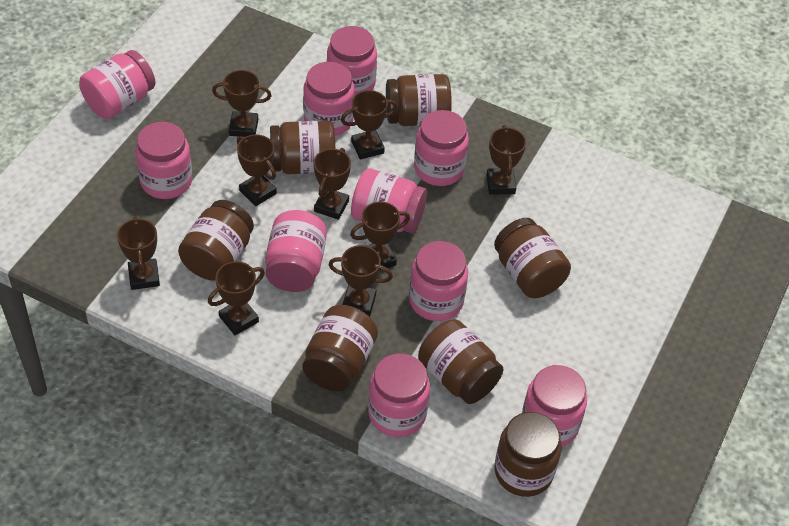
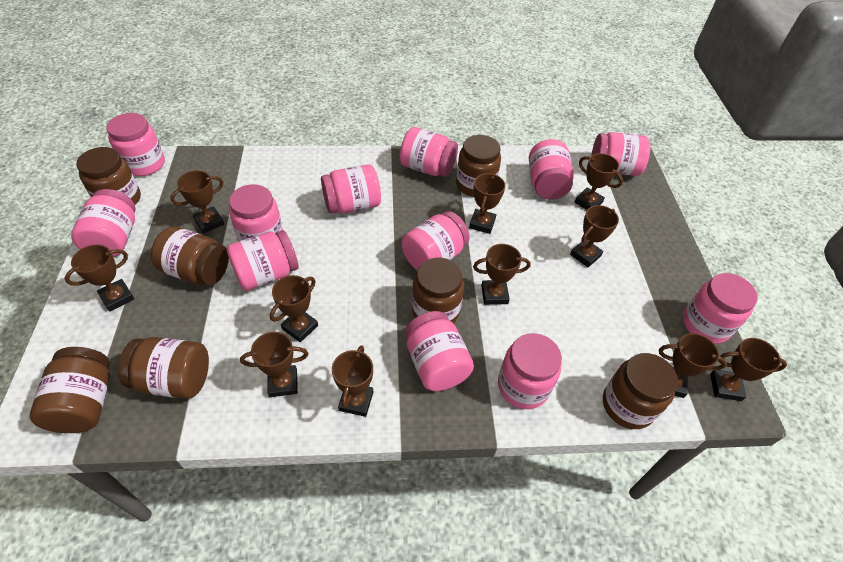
brown trophy: [117,216,160,290] [208,261,265,335] [212,70,272,137] [237,134,277,206] [313,148,351,220] [329,245,393,317] [341,90,397,159] [350,201,410,270] [486,125,526,195] = 9 -> [64,244,134,312] [170,170,224,233] [240,332,308,397] [270,275,318,342] [332,345,373,417] [469,173,506,234] [473,244,531,305] [570,205,619,267] [574,153,623,210] [659,333,727,398] [710,338,787,401] = 11
pink jar: [79,50,156,119] [135,122,193,199] [265,210,327,292] [303,62,355,136] [327,26,377,95] [351,169,427,233] [368,353,430,437] [409,241,468,321] [414,110,469,186] [522,365,587,447] = 10 -> [71,189,136,257] [106,113,165,176] [227,230,299,291] [229,184,283,241] [321,164,381,214] [400,127,458,177] [402,211,470,270] [405,311,474,391] [498,333,562,409] [529,139,574,200] [592,132,651,176] [683,273,758,344] = 12

